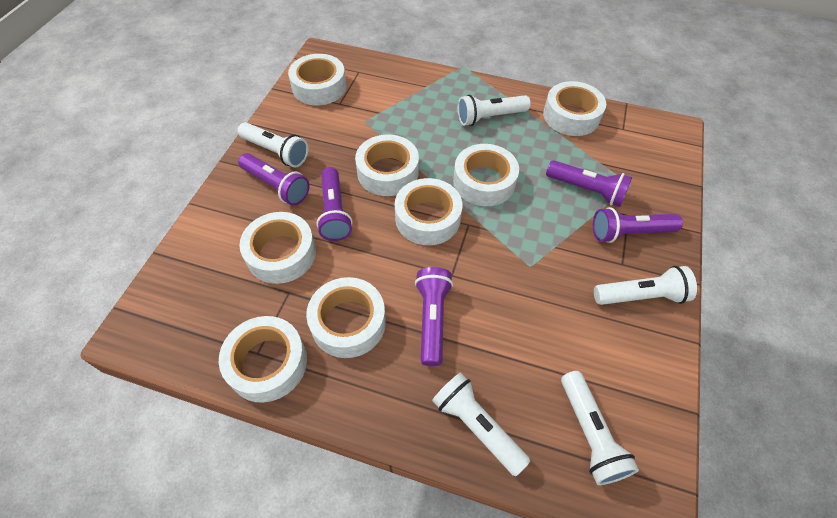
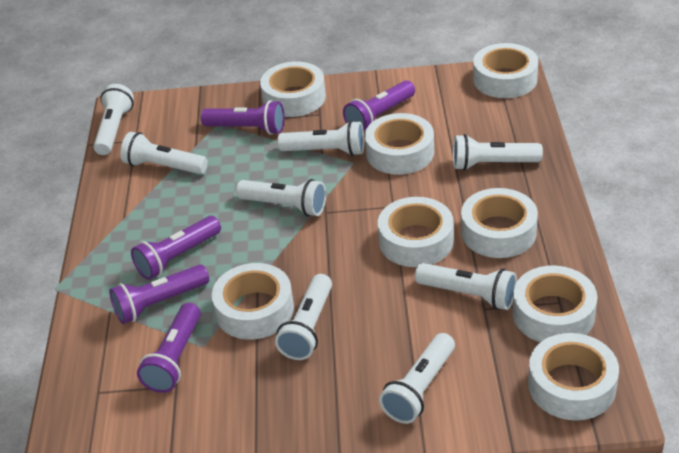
white flashlight: [237,122,308,168] [432,372,530,476] [458,95,531,126] [561,371,639,485] [594,266,697,305] = 5 -> [93,84,134,155] [120,132,208,174] [236,179,326,216] [275,274,332,360] [278,121,364,156] [379,333,455,424] [415,263,517,310] [453,134,543,171] = 8

